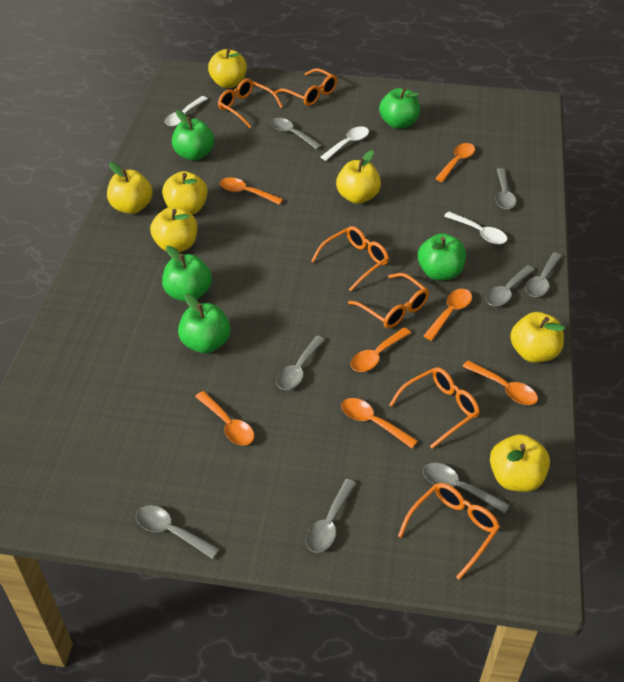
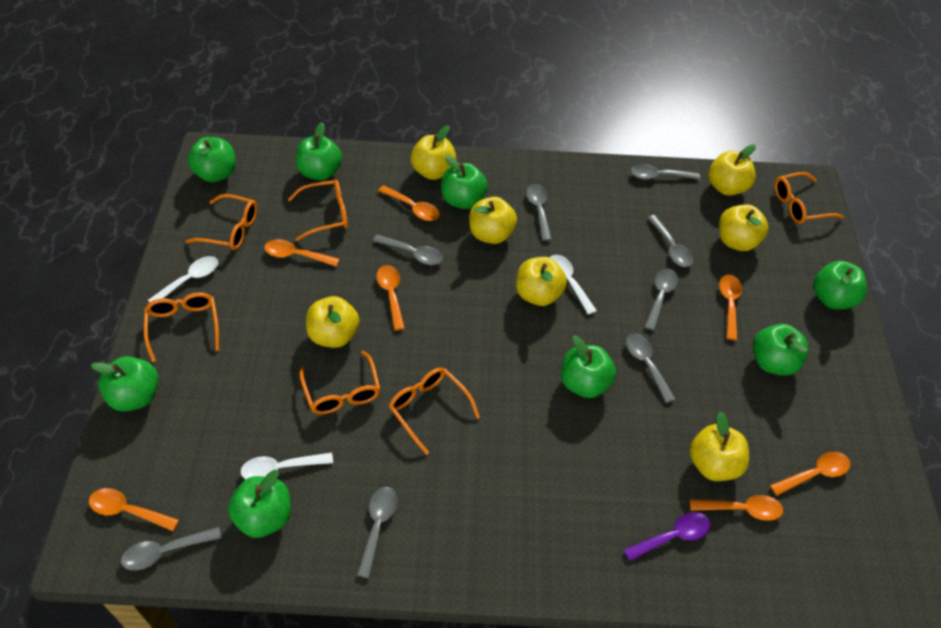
green apple: [162,246,212,302] [172,110,214,161] [178,293,231,353] [379,88,420,129] [418,233,466,280] = 5 -> [91,356,158,412] [187,137,236,183] [228,470,291,538] [296,122,342,181] [441,156,488,209] [561,336,616,398] [753,324,809,376] [813,261,867,309] = 8
purple spoon: none = 0 -> [624,512,710,561] = 1

